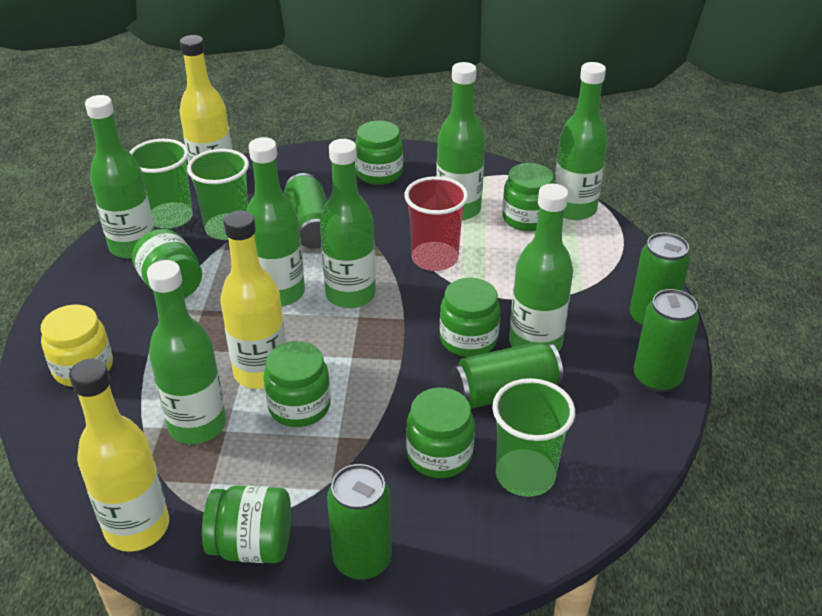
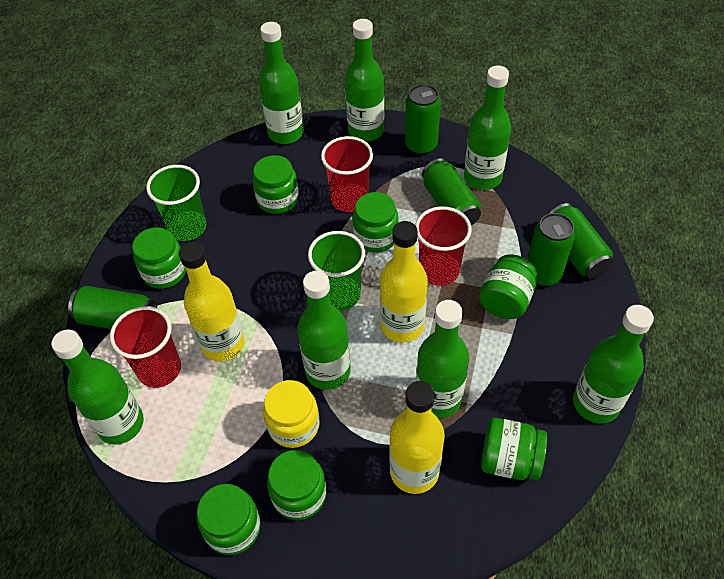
green cup: [130,139,193,229] [187,149,249,240] [492,378,575,497] = 3 -> [146,165,206,241] [308,231,365,310] = 2
red cup: [404,176,468,271] = 1 -> [110,306,181,388] [321,136,373,212] [415,206,472,286] = 3

